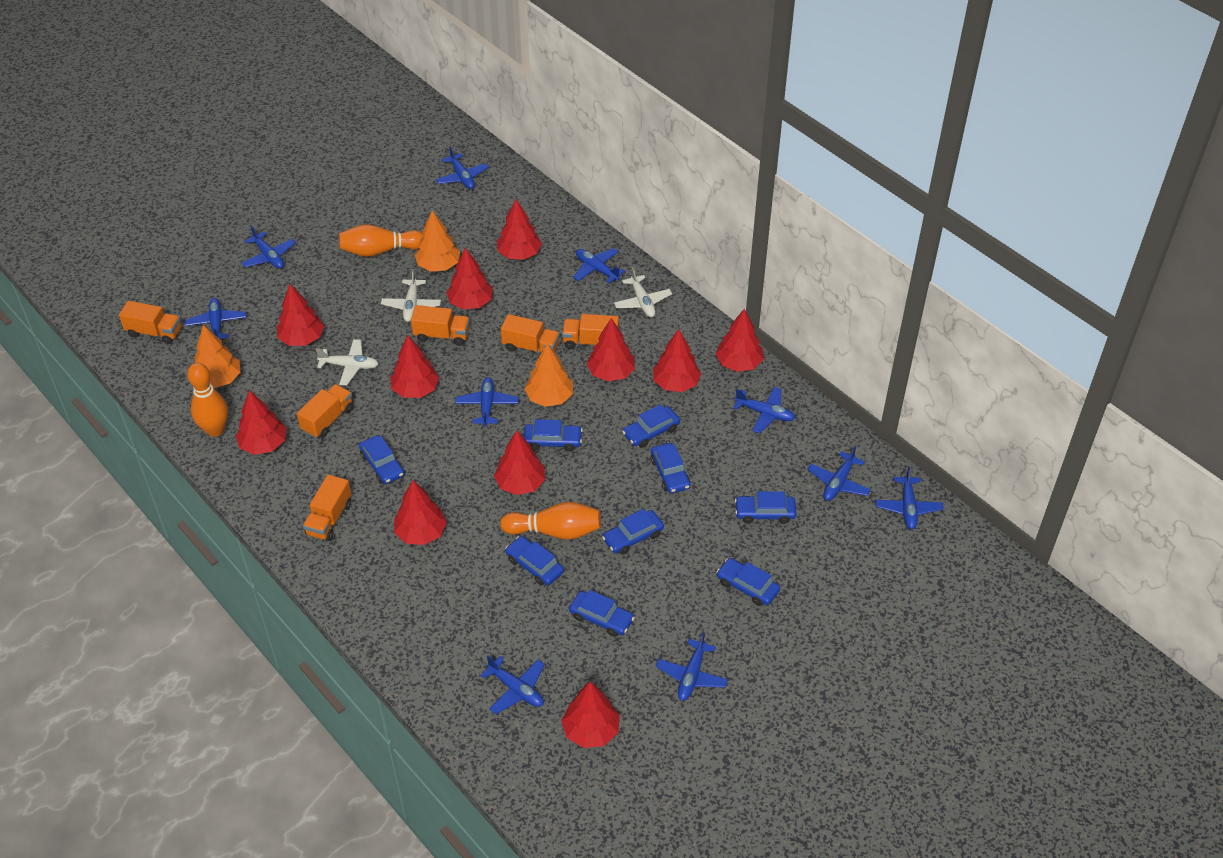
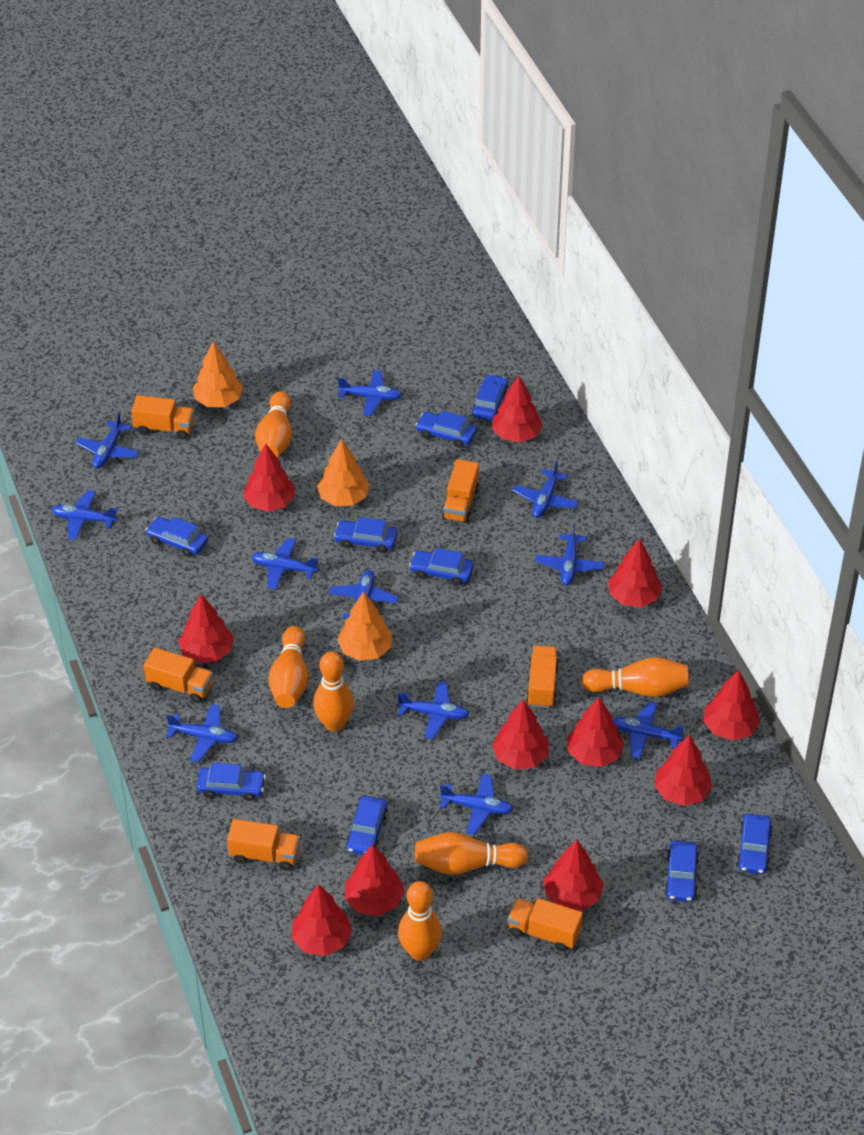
blue plane: [185,298,246,339] [241,226,296,269] [436,146,489,189] [455,377,519,426] [480,655,545,714] [573,248,625,283] [656,632,728,701] [733,387,795,433] [807,446,871,501] [875,467,943,529] = 10 -> [51,490,118,540] [75,412,139,468] [166,704,238,762] [251,538,319,590] [329,570,398,619] [338,370,402,416] [398,681,469,739] [440,773,514,835] [512,461,579,518] [535,524,604,585] [612,701,684,759] = 11
orange bowling pin: [187,363,228,437] [339,224,424,257] [500,502,601,540] = 3 -> [255,391,292,457] [268,626,308,708] [313,651,354,732] [398,881,442,961] [415,832,528,875] [581,657,689,697] = 6
white plane: [316,339,379,386] [381,269,441,322] [614,267,672,317] = 3 -> none = 0

